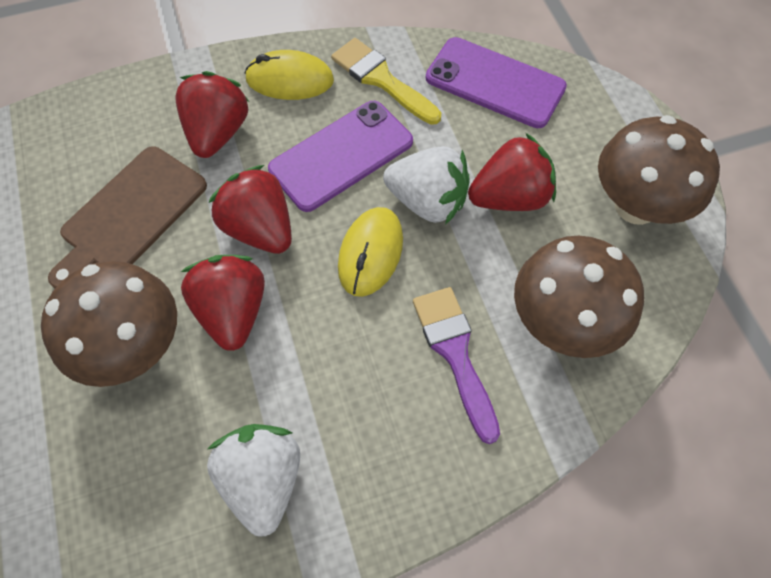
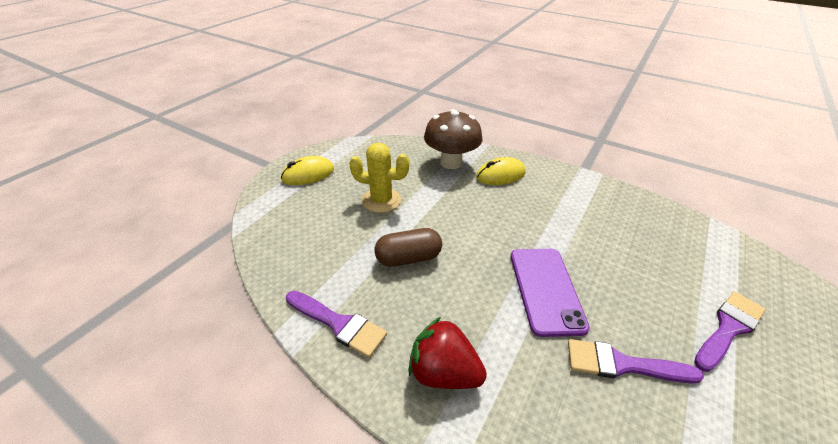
brown capsule: none = 0 -> [375,228,442,267] = 1
brown cutting board: [48,146,207,288] = 1 -> none = 0
brown mushroom: [41,261,177,387] [514,236,644,358] [598,115,720,225] = 3 -> [424,109,482,169] = 1
purple brush: [413,287,500,444] = 1 -> [286,291,387,358] [568,339,704,383] [694,292,766,372] = 3
purple phone: [268,101,413,212] [426,37,567,128] = 2 -> [511,249,590,337] = 1
red strawberry: [175,71,249,158] [181,255,265,351] [209,165,292,254] [468,133,556,211] = 4 -> [408,317,487,389] = 1
white strawberry: [207,424,300,537] [383,146,469,225] = 2 -> none = 0
yellow brush: [331,38,441,125] = 1 -> none = 0
yellow cactus: none = 0 -> [349,143,409,213] = 1

